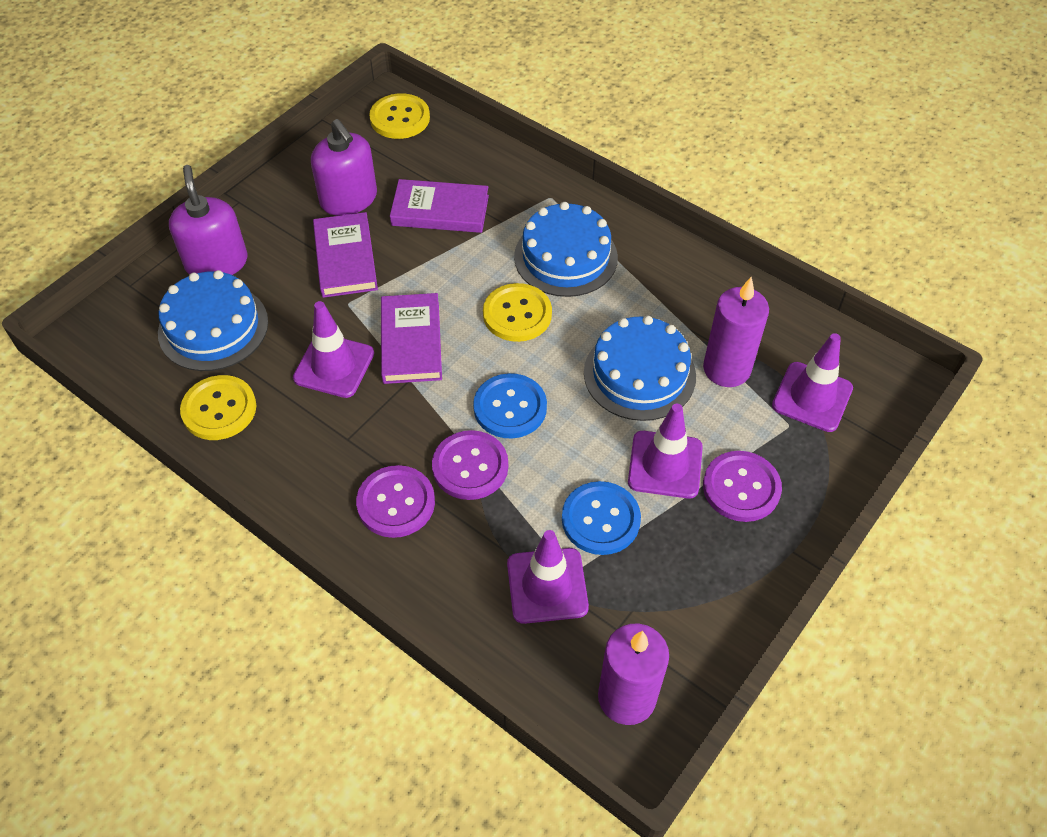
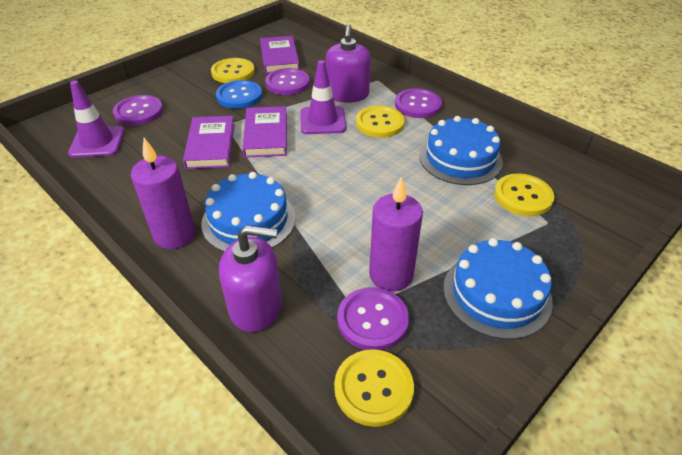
blue button: [473,373,547,438] [562,481,641,555] = 2 -> [216,80,262,109] = 1
purple button: [356,465,435,538] [432,430,508,500] [703,451,782,522] = 3 -> [113,95,163,126] [265,68,310,95] [337,287,409,350] [395,88,442,118] = 4
purple traffic cone: [293,301,374,398] [507,530,589,624] [628,403,703,499] [772,333,853,432] = 4 -> [68,80,125,158] [300,60,346,134] = 2
yellow button: [180,375,256,440] [369,93,430,139] [483,283,552,342] = 3 -> [211,58,255,83] [334,349,414,427] [356,106,405,138] [494,174,555,216] = 4

